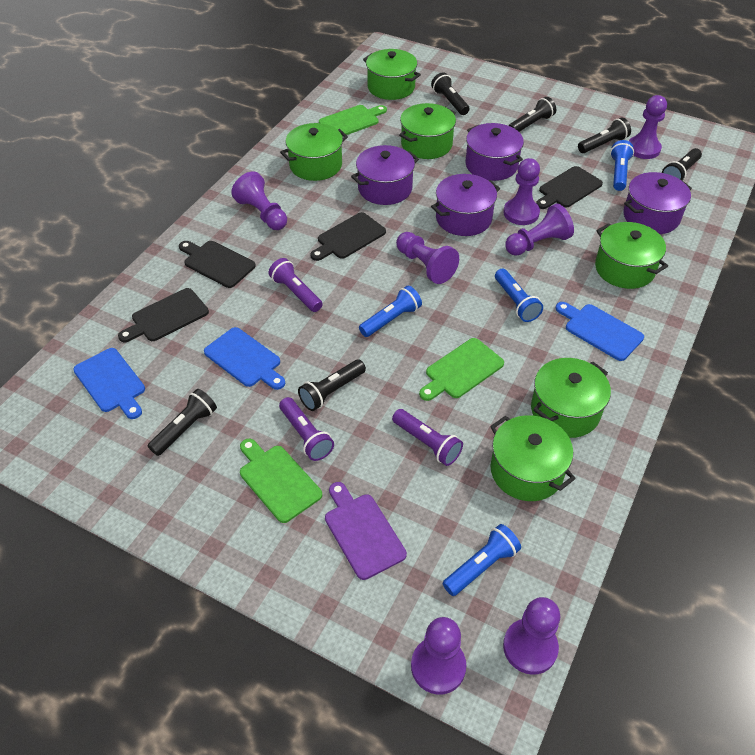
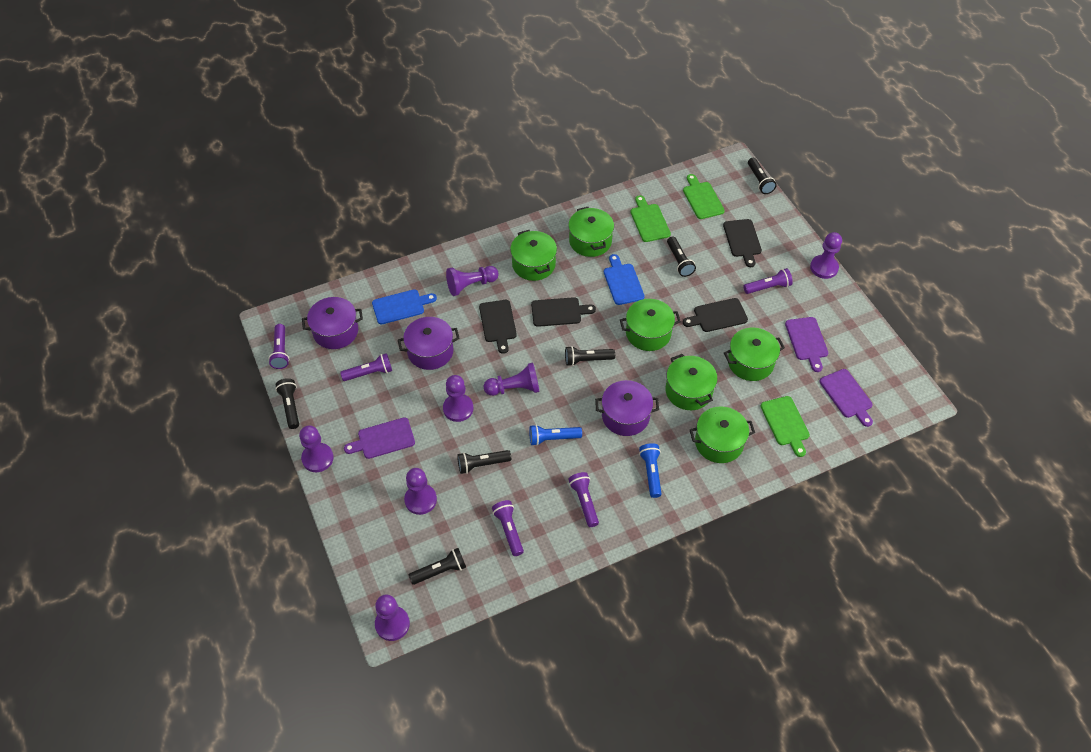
blue cutting board: [73,348,145,419] [204,327,285,390] [556,302,644,361] = 3 -> [372,289,437,324] [604,254,645,305] = 2
blue flashlight: [359,286,422,337] [442,524,521,596] [495,269,543,322] [610,140,634,191] = 4 -> [529,425,582,446] [639,443,662,498] = 2
purple cutting board: [325,482,407,580] = 1 -> [344,417,415,459] [785,317,828,372] [820,369,873,427] = 3
purple flashlight: [269,258,323,312] [279,397,334,461] [392,409,463,466] = 3 -> [268,324,289,369] [340,353,392,381] [492,500,524,556] [568,472,599,527] [743,268,793,294] = 5
purple pot: [351,145,419,205] [431,174,500,236] [465,123,524,181] [623,172,692,234] = 4 -> [302,297,363,349] [398,317,460,370] [595,380,659,436] = 3

